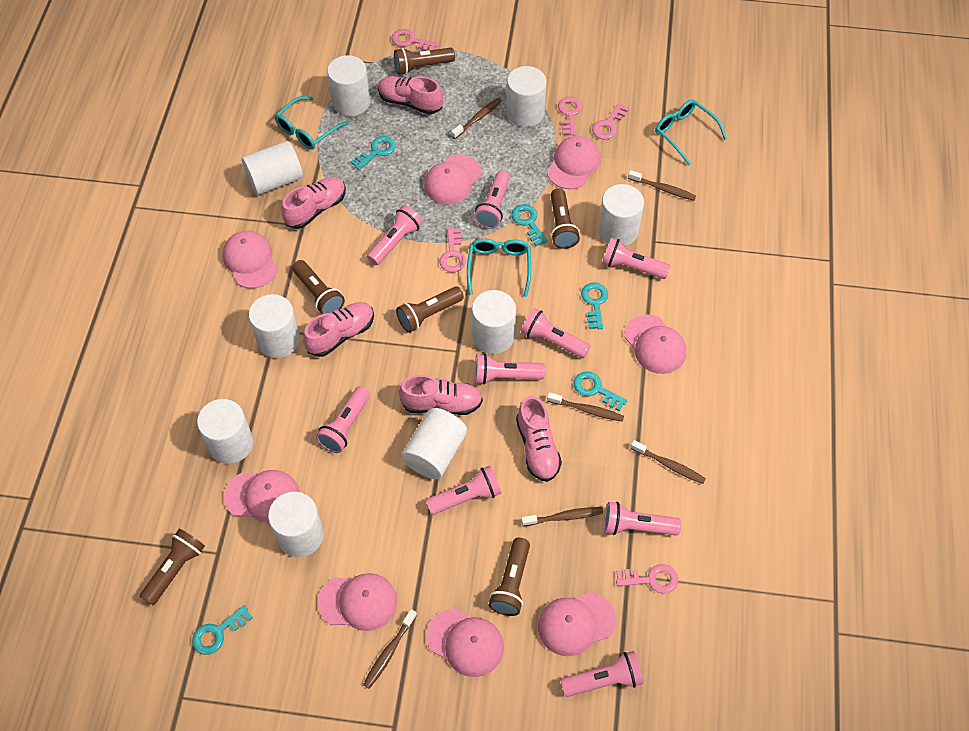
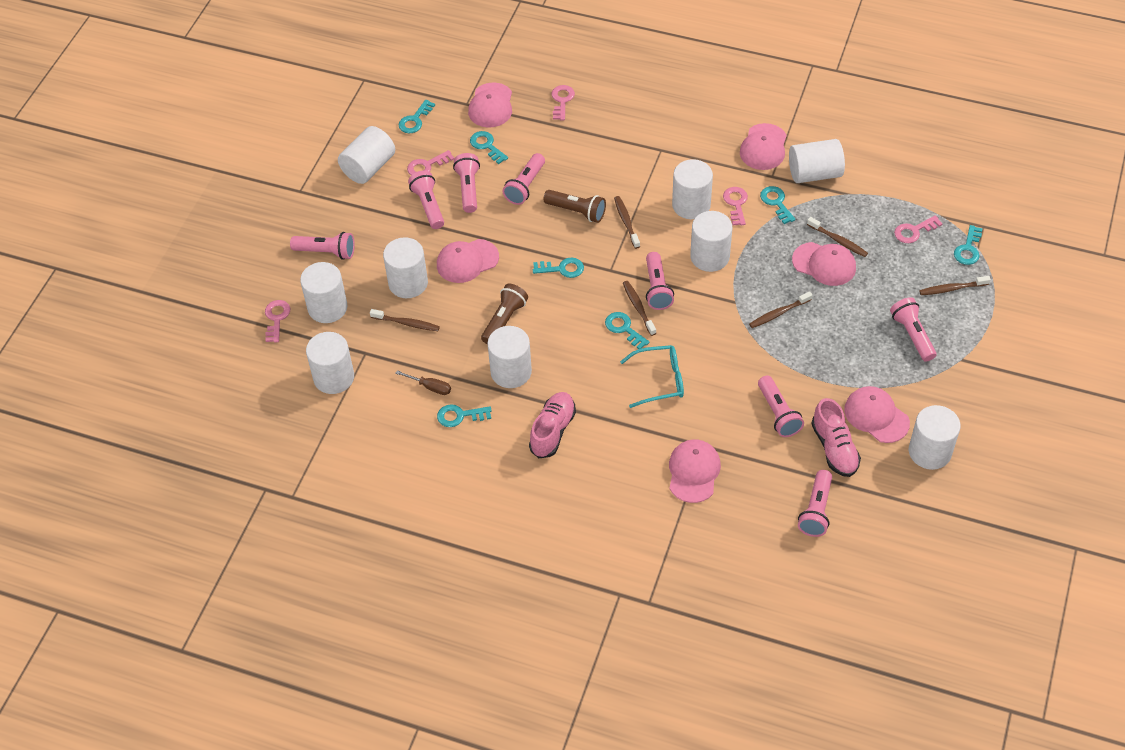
brown flashlight: [140,529,205,605] [292,260,345,314] [394,48,455,75] [396,286,464,333] [489,538,530,616] [551,188,580,249] = 6 -> [481,283,528,344] [543,190,606,223] = 2
brown screwdriver: none = 0 -> [395,370,451,395] = 1
pink cap: [222,231,278,289] [224,470,300,523] [318,573,397,631] [424,154,481,204] [426,608,504,677] [538,592,616,656] [547,136,601,189] [624,314,686,374] = 8 -> [437,239,499,283] [468,83,512,127] [669,439,721,503] [740,123,787,170] [792,242,856,286] [844,386,910,443] = 6
pink flashlight: [316,386,370,453] [367,205,423,265] [425,466,502,515] [474,170,510,229] [475,353,545,385] [521,308,590,358] [560,651,644,697] [602,238,670,279] [604,502,681,535] = 9 -> [290,232,355,260] [408,170,444,229] [453,153,480,213] [503,153,545,205] [646,252,674,310] [758,376,804,437] [798,470,832,537] [890,297,937,362] = 8
pink shoe: [281,177,346,229] [303,302,374,357] [378,76,443,114] [398,375,483,415] [516,396,562,482] = 5 -> [529,392,576,458] [811,398,861,477] = 2
turquoise glasses: [275,96,349,150] [467,238,531,297] [655,99,727,165] = 3 -> [620,345,684,408] = 1
turquoise key: [192,605,253,655] [351,136,396,170] [512,204,548,246] [574,371,627,411] [581,282,608,329] = 5 -> [399,100,435,133] [437,404,491,427] [470,131,508,164] [533,258,584,278] [605,312,650,349] [760,186,795,224] [954,225,983,265] = 7

